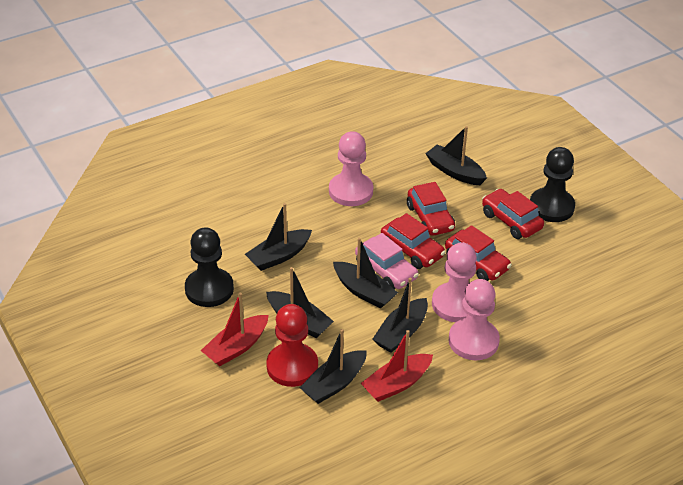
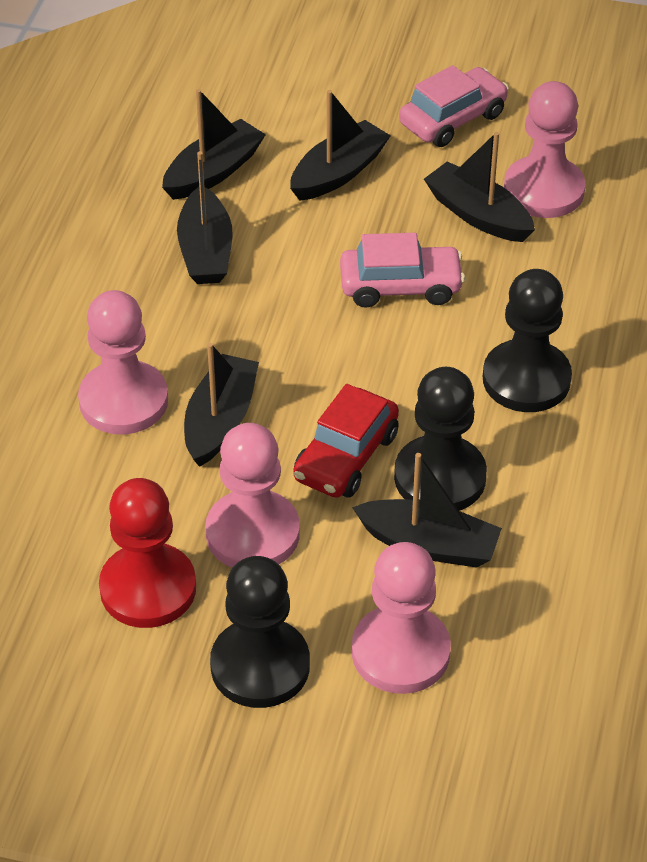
black pawn: [185,227,234,307] [530,147,575,222] = 2 -> [210,556,310,708] [394,367,487,511] [483,269,572,412] = 3
pink car: [355,233,419,289] = 1 -> [340,233,465,308] [399,65,509,147] = 2
pink pawn: [329,131,373,206] [432,243,477,322] [449,279,500,360] = 3 -> [78,290,168,434] [205,423,300,568] [352,542,451,694] [504,81,585,218] = 4
red boat: [201,293,268,366] [360,330,433,402] = 2 -> none = 0
red car: [381,213,446,269] [407,182,455,236] [445,225,512,281] [482,189,544,239] = 4 -> [293,384,399,498] = 1

